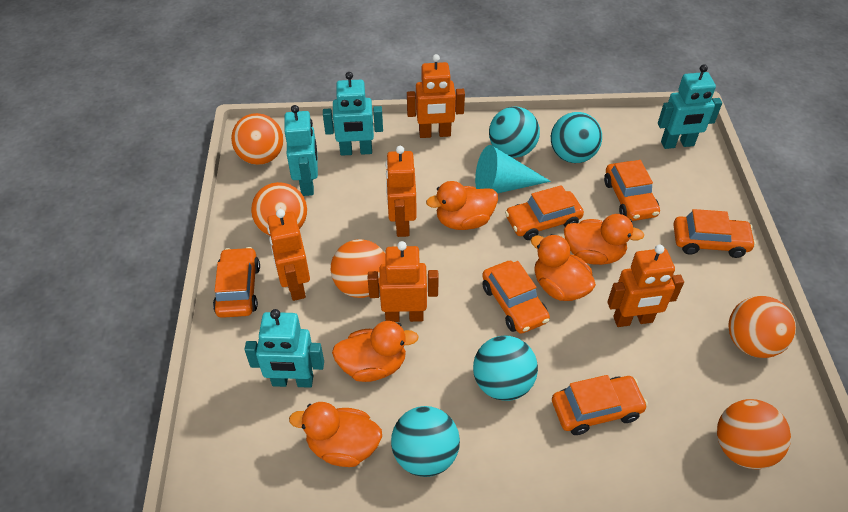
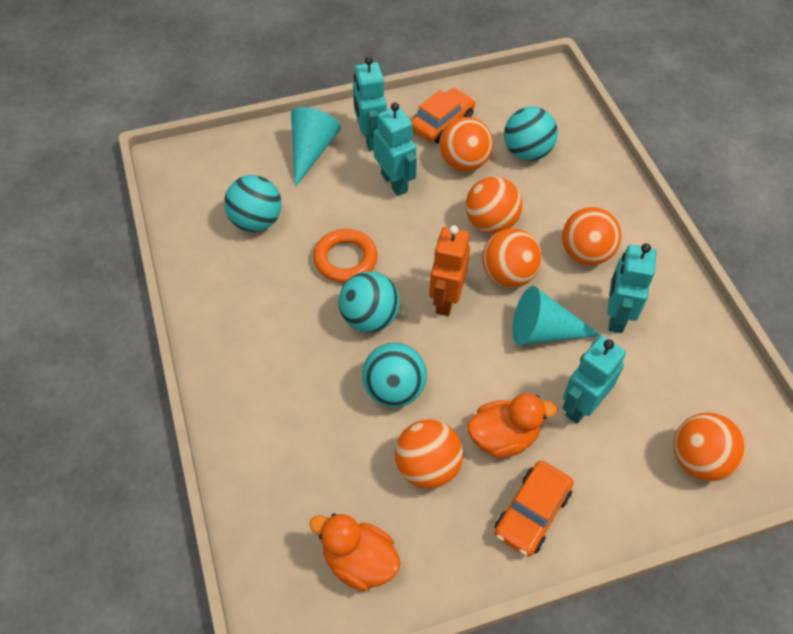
orange ball: [231,113,284,165] [251,182,307,236] [331,239,385,298] [717,399,791,469] [728,296,796,358] = 5 -> [395,420,463,489] [439,117,493,172] [466,177,522,234] [482,228,542,288] [562,207,621,265] [673,413,746,481] = 6
orange car: [213,247,260,318] [482,261,550,333] [505,185,584,240] [552,375,648,435] [604,160,660,221] [673,209,756,258] = 6 -> [411,88,475,143] [495,461,574,556] = 2
orange duck: [289,402,382,467] [332,321,419,382] [426,181,498,230] [531,234,596,301] [564,214,645,265] = 5 -> [309,513,401,591] [467,393,557,458] = 2
orange ring: none = 0 -> [313,229,378,283] = 1
orange robot: [267,209,310,301] [368,241,439,322] [385,146,417,237] [407,54,465,138] [607,245,684,327] = 5 -> [429,225,470,316] = 1
turquoise cone: [475,145,551,193] = 1 -> [291,107,341,187] [512,286,602,345] = 2

